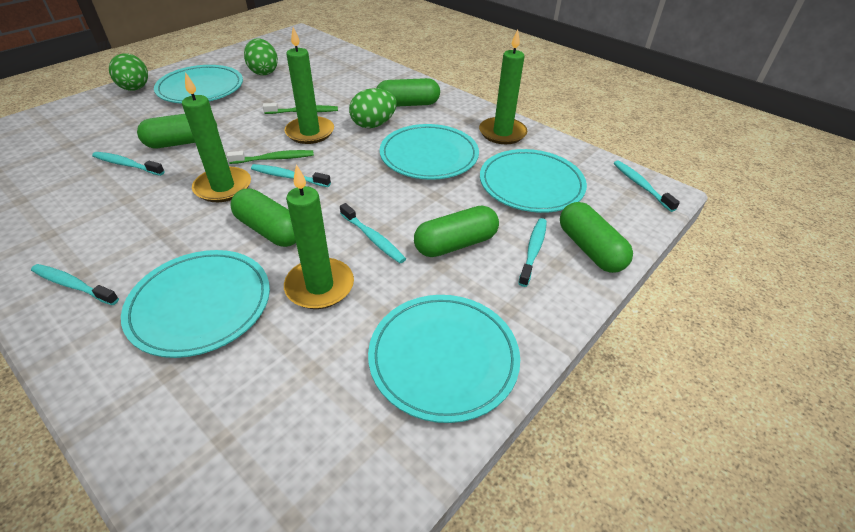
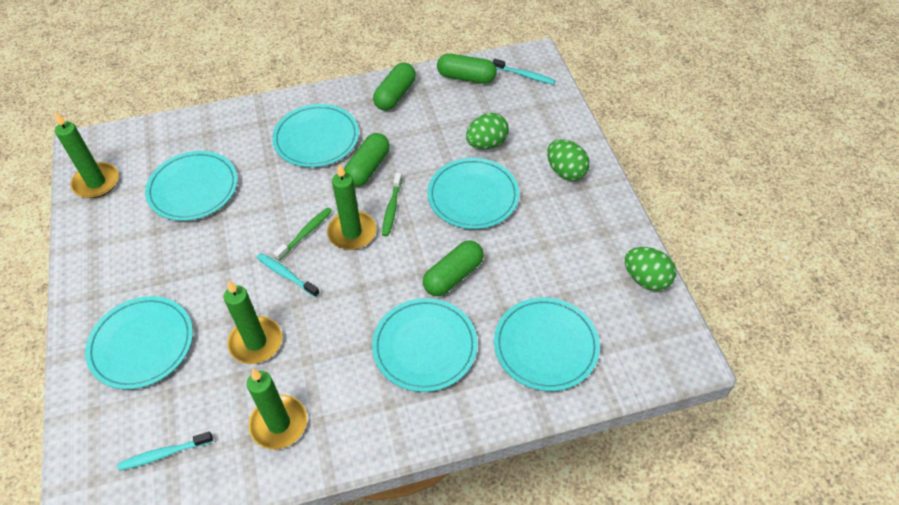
green capsule: [137,114,218,148] [230,188,296,247] [377,78,440,107] [414,205,499,257] [560,202,633,273] = 5 -> [344,133,390,187] [373,63,416,111] [423,240,484,296] [437,53,497,84] = 4
turquoise plate: [121,250,270,358] [154,65,243,104] [368,295,520,423] [380,124,479,180] [480,149,587,213] = 5 -> [85,296,193,389] [145,151,238,221] [272,104,359,167] [372,298,478,392] [428,158,519,229] [494,297,600,391] = 6
turquoise toothbrush: [31,264,119,306] [92,152,165,176] [251,164,331,187] [340,203,406,263] [518,218,547,287] [614,160,680,212] = 6 -> [117,432,213,471] [257,253,320,297] [492,59,556,85] = 3

